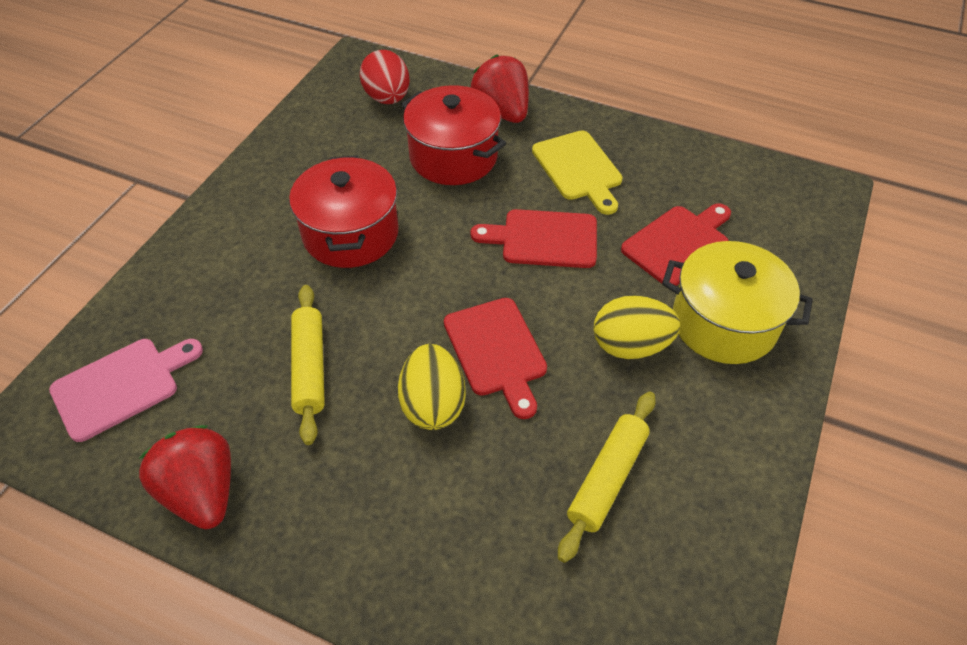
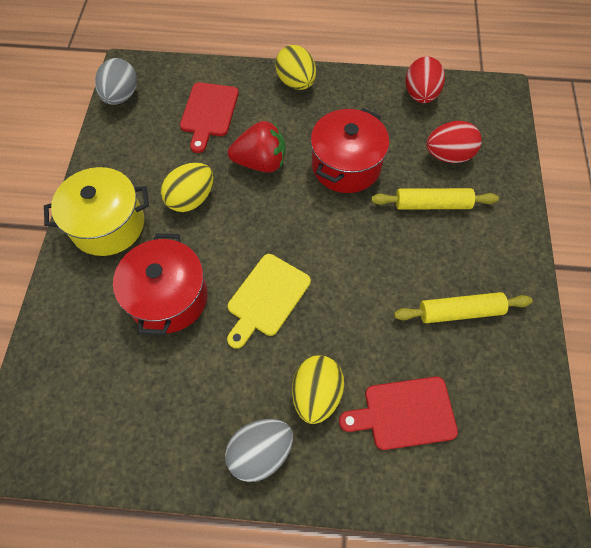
grey egg: none = 0 -> [95,58,137,105] [225,419,293,482] = 2
pink cutting board: [49,339,203,442] = 1 -> none = 0
red cutting board: [444,298,547,419] [471,209,597,268] [621,203,731,286] = 3 -> [180,82,239,153] [339,377,458,450] = 2
red egg: [360,50,410,104] = 1 -> [406,56,445,103] [426,121,482,163] = 2
red strawberry: [139,425,231,529] [471,55,529,123] = 2 -> [228,121,285,173] = 1
yellow egg: [398,344,466,430] [593,295,680,359] = 2 -> [161,163,213,212] [275,45,316,90] [292,355,344,424] = 3

